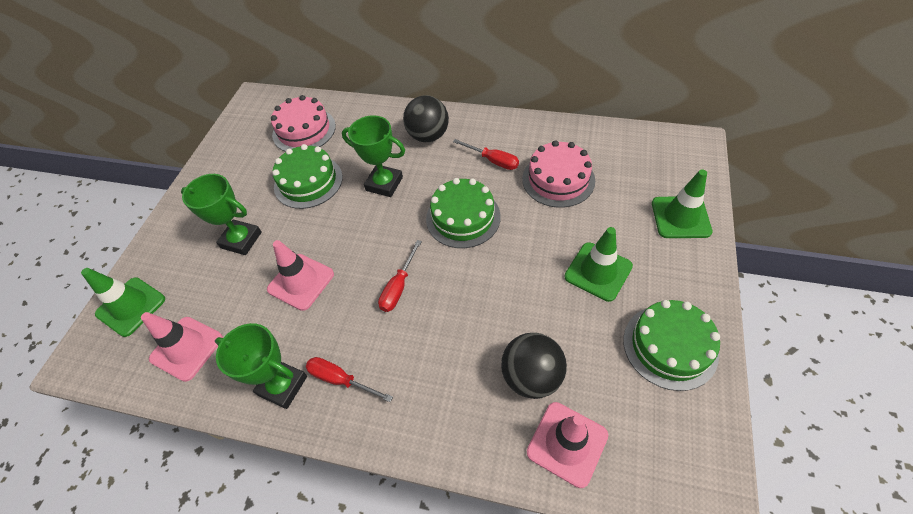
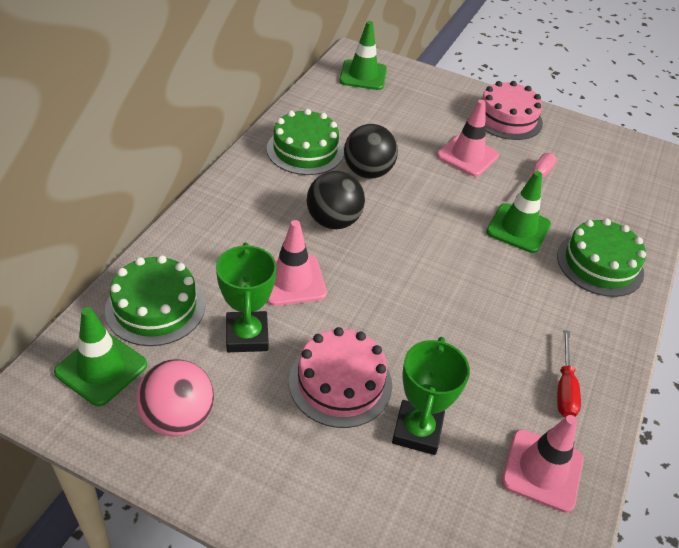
green trophy: [181,174,262,255] [215,323,307,409] [342,115,405,197] = 3 -> [216,243,277,352] [392,337,470,455] = 2
pink ball: none = 0 -> [136,359,214,437] = 1
pink screwdriver: none = 0 -> [516,153,557,197] = 1
red screwdriver: [306,357,393,402] [378,240,422,312] [453,139,519,170] = 3 -> [557,330,581,417] = 1

